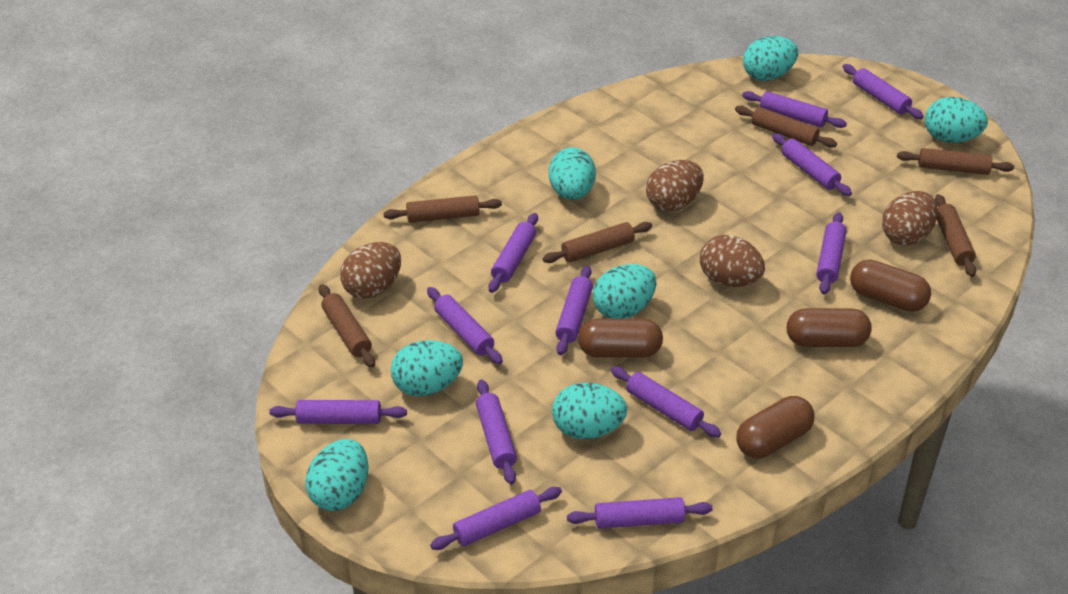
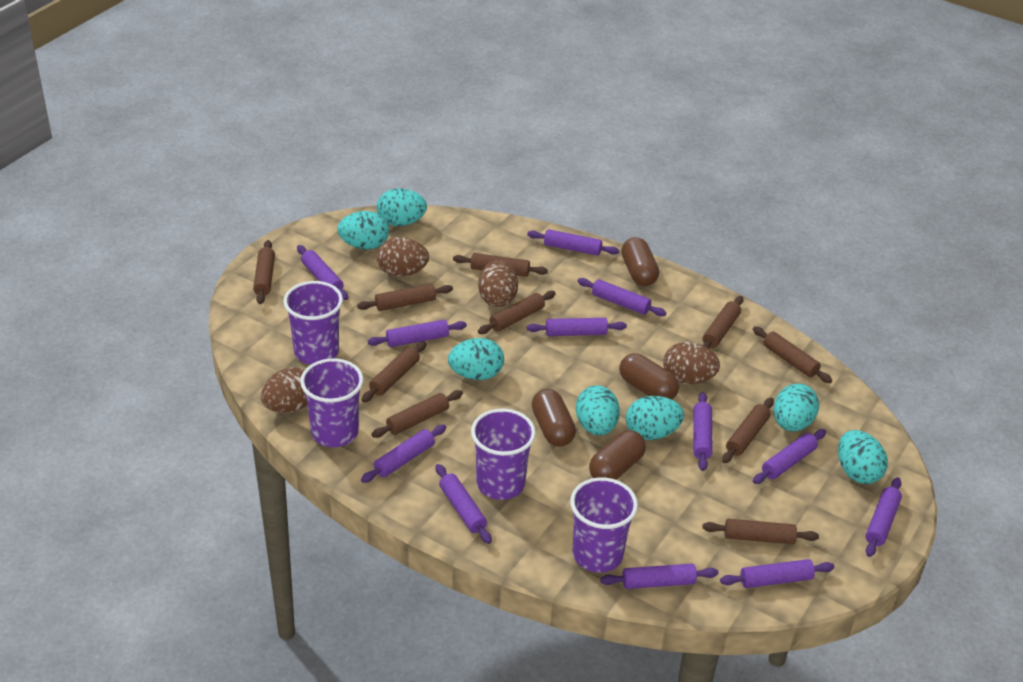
brown rolling pin: [319,284,375,368] [383,195,502,223] [543,222,652,263] [735,106,837,148] [897,148,1014,175] [935,194,976,277] = 6 -> [253,240,275,304] [357,284,453,311] [361,341,427,402] [371,390,463,438] [453,253,548,277] [478,291,556,334] [702,296,743,349] [703,519,819,544] [722,398,774,463] [753,326,832,383] = 10
purple cup: none = 0 -> [283,281,343,365] [300,358,363,447] [471,409,536,500] [570,477,638,573] = 4

